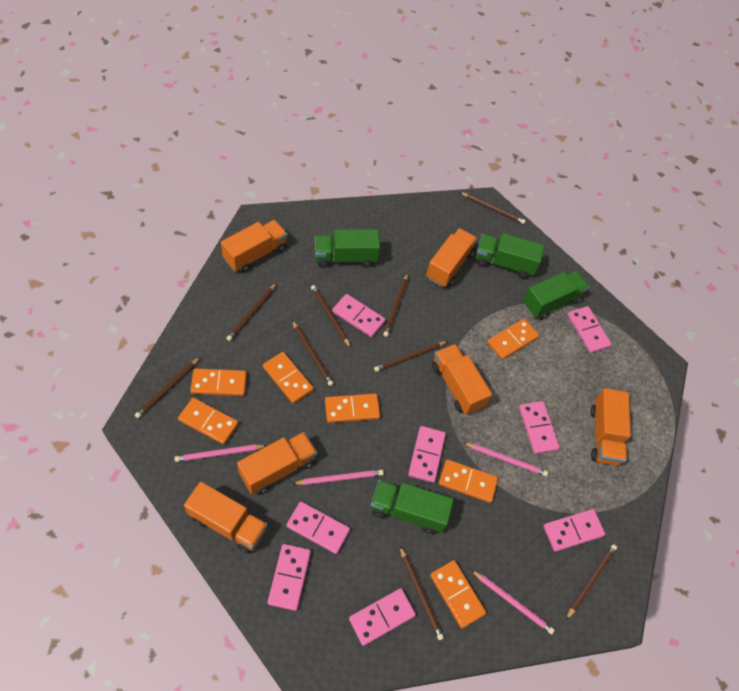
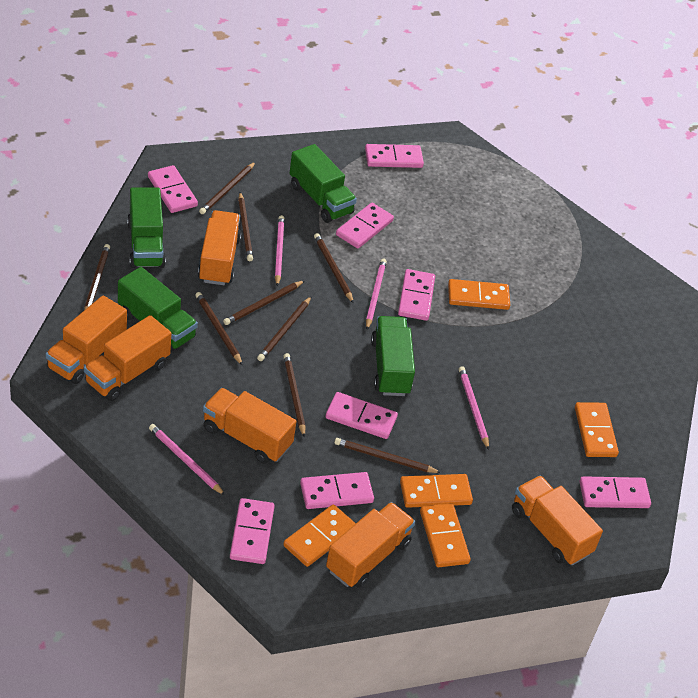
orange domino: [178,398,239,445] [190,368,247,396] [263,352,314,404] [325,394,380,423] [430,560,486,628] [439,459,498,503] [487,319,539,360] = 7 -> [283,504,356,567] [400,474,473,508] [420,503,471,567] [448,279,510,310] [575,402,619,457] = 5

